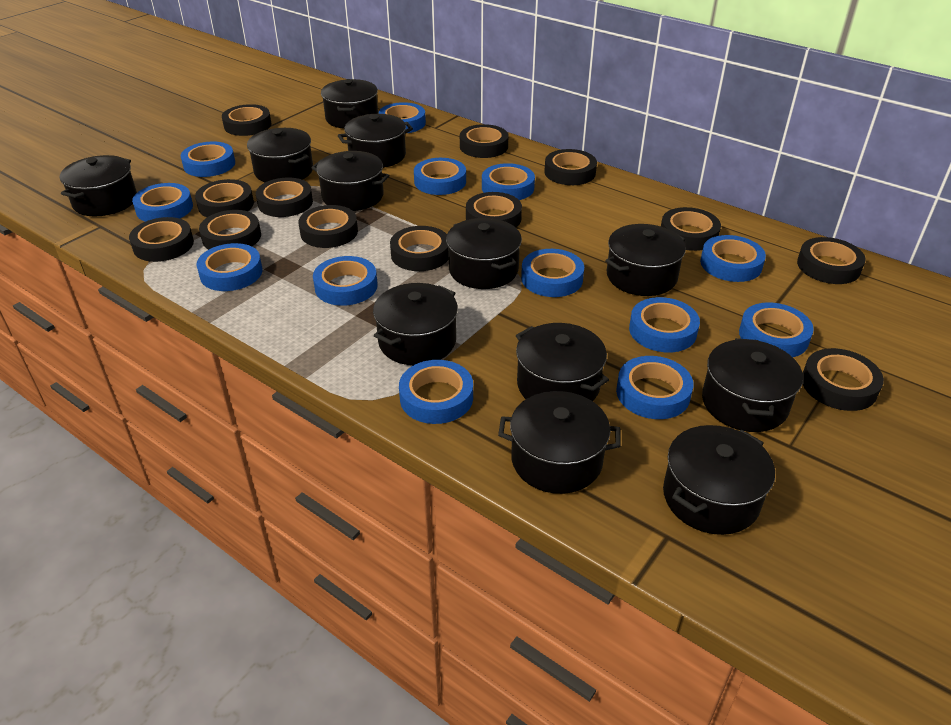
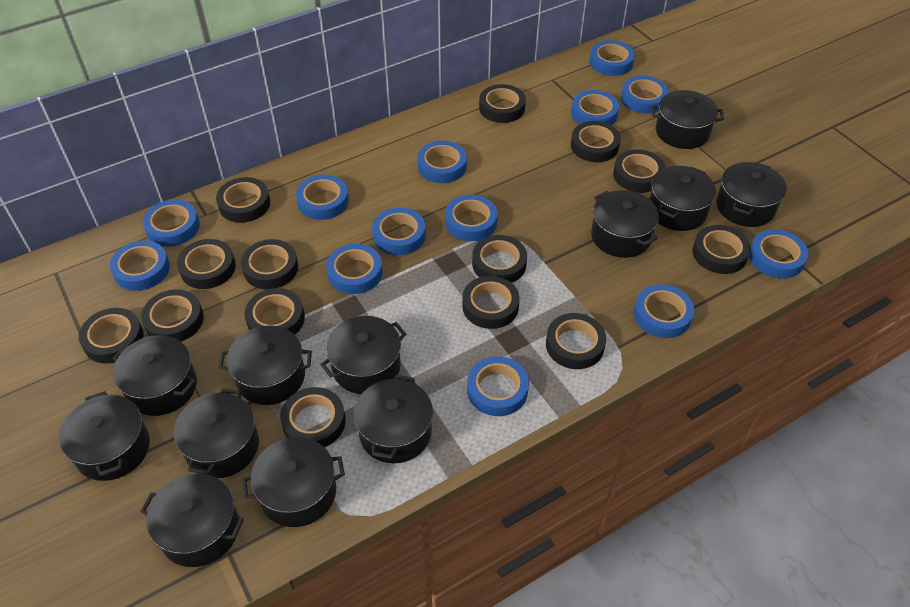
black tape: [129,217,194,262] [195,179,254,217] [199,210,261,250] [222,104,271,136] [256,177,313,217] [298,205,358,248] [390,226,449,271] [460,124,508,158] [466,192,522,227] [544,149,597,185] [661,207,721,251] [797,237,866,284] [802,348,884,411] = 13 -> [79,308,144,364] [141,289,204,342] [177,239,236,289] [216,177,270,223] [241,239,298,289] [244,288,305,335] [280,387,346,447] [462,276,520,329] [472,235,527,283] [479,84,526,123] [546,313,606,369] [571,121,621,162] [613,149,665,193] [693,225,751,274] = 14

